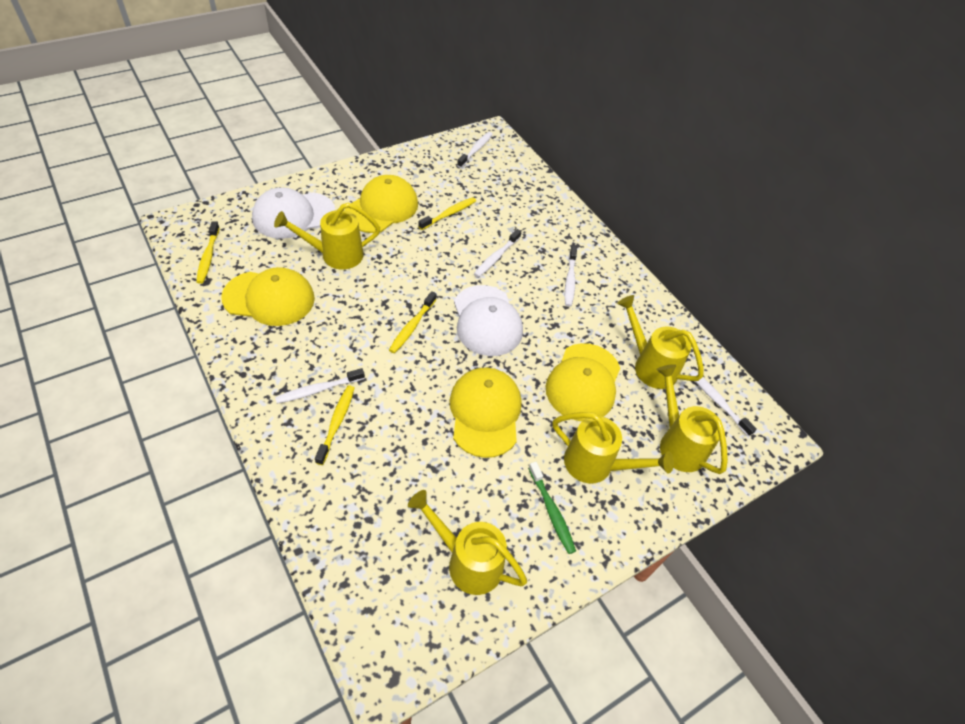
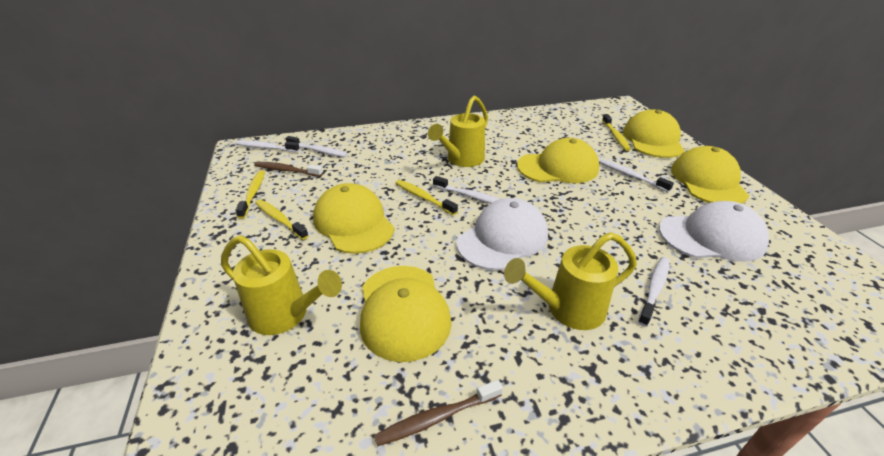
brown toothbrush: none = 0 -> [254,162,323,177] [374,380,503,446] = 2
green toothbrush: [528,462,576,554] = 1 -> none = 0
yellow cap: [221,267,315,326] [345,175,418,233] [449,367,522,458] [546,343,620,421] = 4 -> [313,183,395,254] [360,266,452,362] [517,138,599,183] [623,109,685,158] [671,146,749,204] = 5
yellow watering can: [274,202,380,269] [408,490,527,595] [553,412,674,483] [617,295,704,389] [656,364,728,474] = 5 -> [221,235,342,335] [428,96,488,167] [504,232,637,330] = 3

